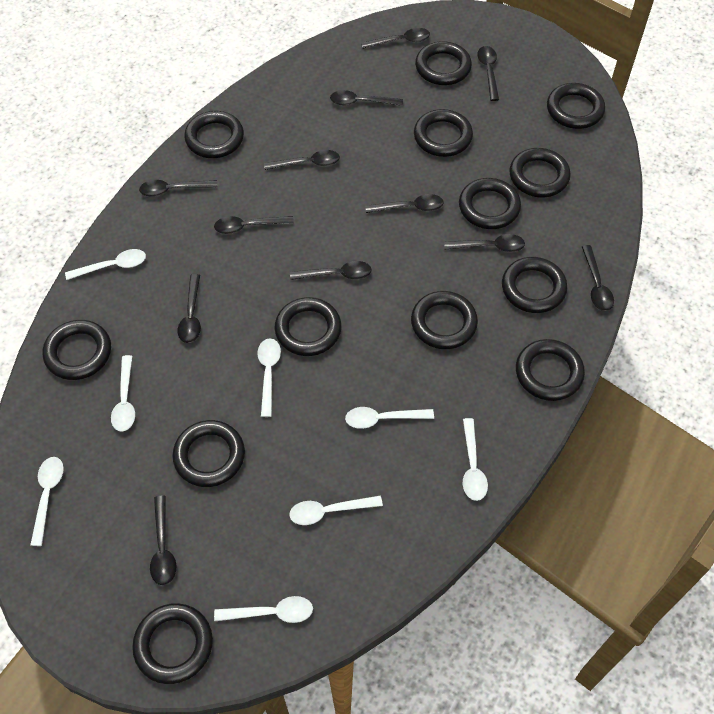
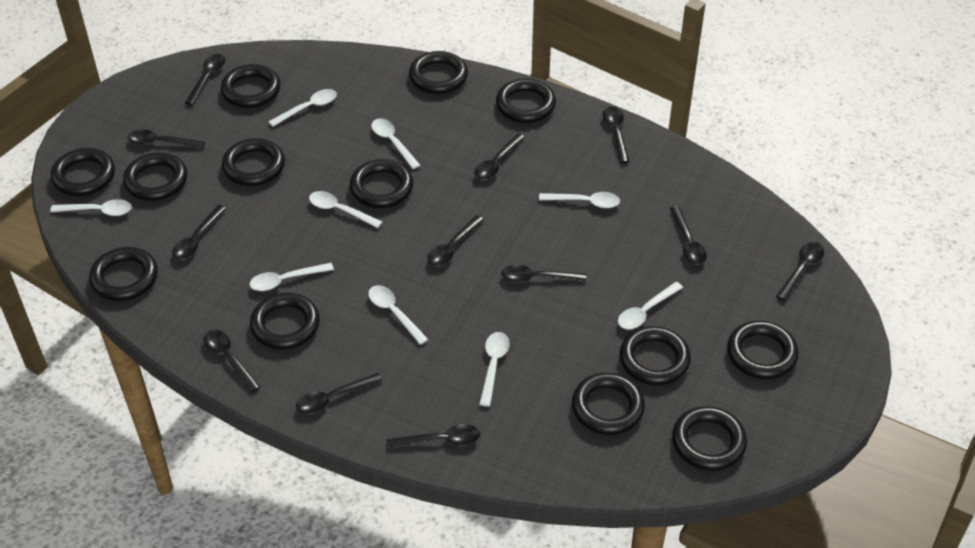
white spoon: [30,457,64,546] [65,249,146,280] [111,355,135,432] [214,596,313,623] [257,338,281,417] [290,496,383,525] [345,407,434,429] [463,418,488,501] = 8 -> [50,199,132,216] [250,263,334,291] [268,89,337,127] [309,191,382,228] [368,285,428,345] [371,118,420,169] [479,332,510,407] [539,192,620,208] [618,282,683,329] = 9

